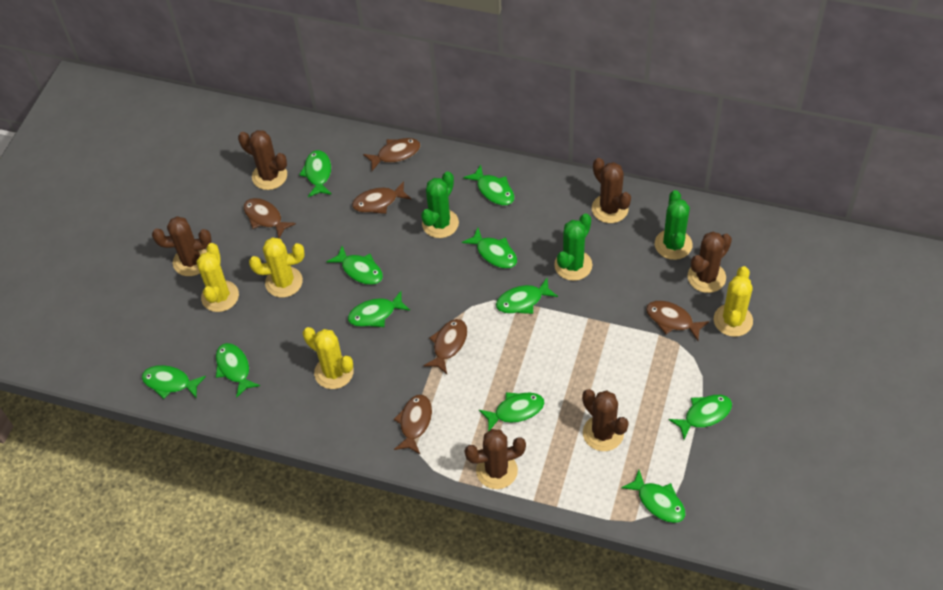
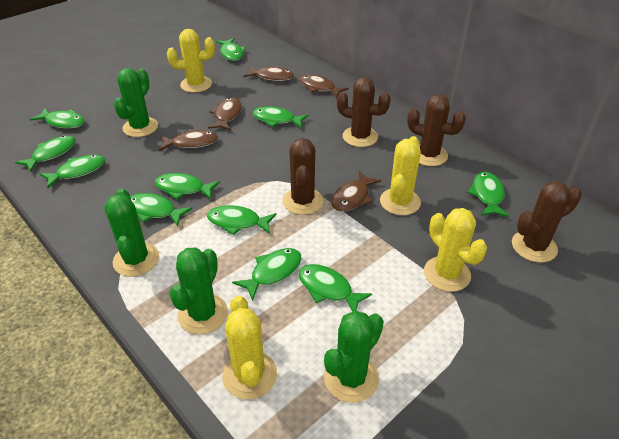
brown cactus: [152,216,211,276] [238,130,287,190] [464,429,526,489] [582,389,629,451] [592,158,631,223] [688,232,732,293] = 6 -> [282,138,323,215] [337,77,391,147] [407,94,466,166] [512,182,582,263] = 4
brown fish: [243,198,296,238] [352,181,411,214] [363,138,420,171] [394,395,432,454] [423,319,467,374] [646,301,709,341] = 6 -> [159,129,218,151] [208,98,242,131] [244,66,294,81] [300,74,348,98] [331,171,381,212] = 5
green cactus: [421,171,459,238] [554,213,592,281] [655,190,692,260] = 3 -> [104,188,159,277] [114,68,158,137] [170,247,228,335] [324,311,384,403] = 4

